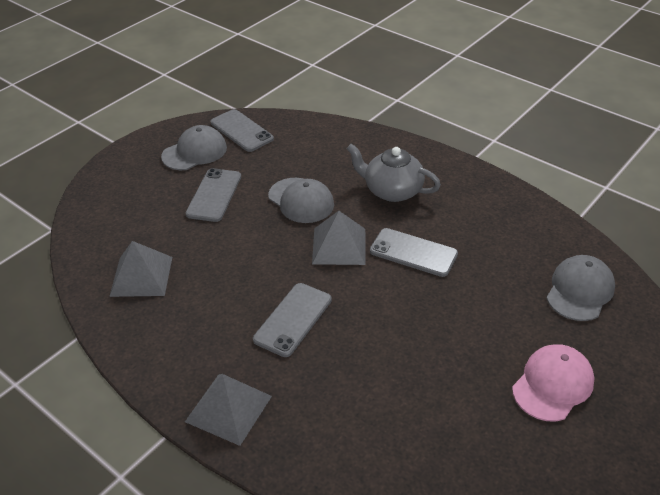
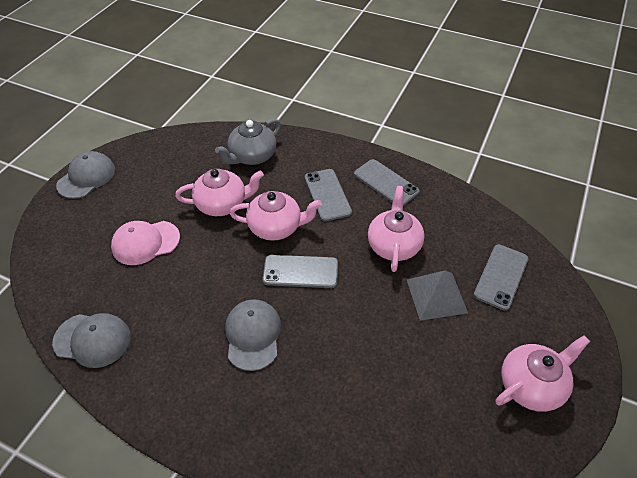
grey pyramid: [109,241,172,297] [185,374,272,446] [312,211,366,265] = 3 -> [407,270,468,321] = 1
pink teapot: none = 0 -> [175,169,264,216] [229,191,322,241] [368,186,424,272] [496,336,590,412] = 4

